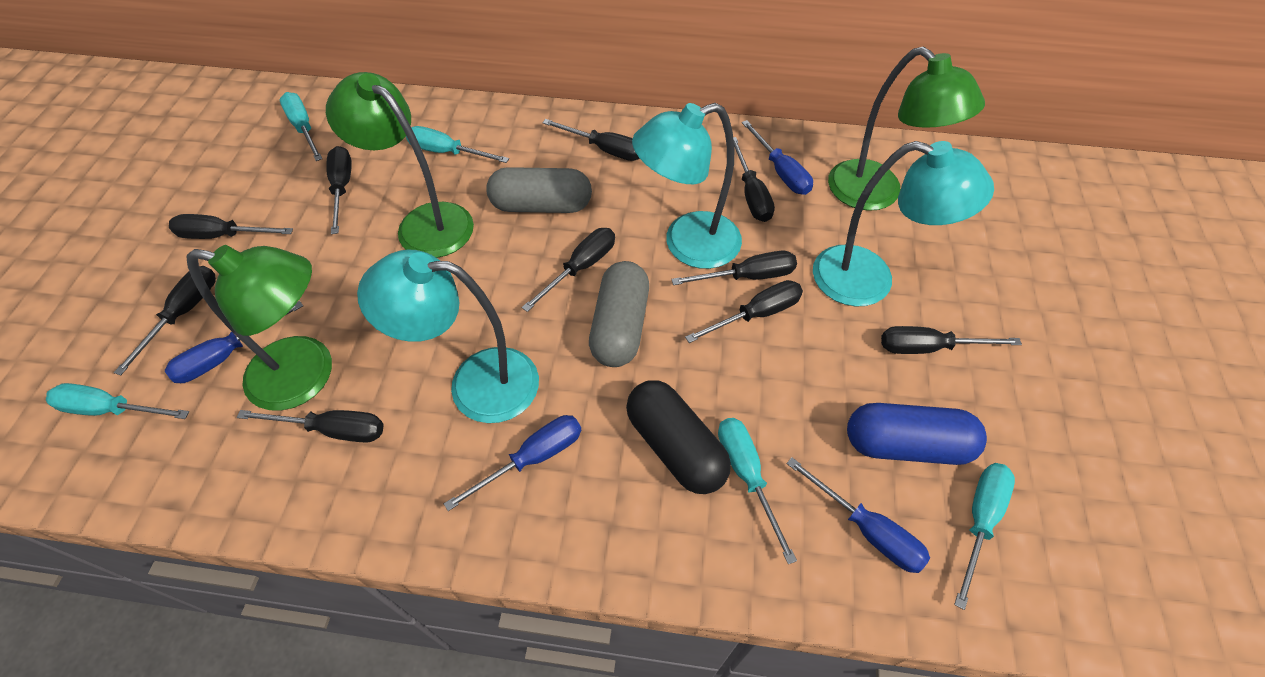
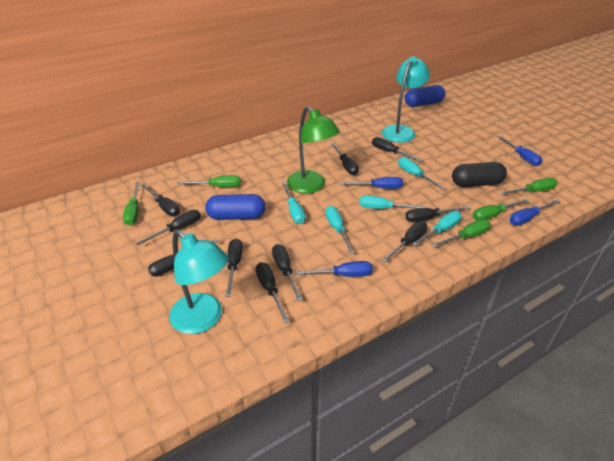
blue capsule: [847,403,987,465] = 1 -> [205,194,266,220] [405,85,445,107] = 2
green lamp: [186,245,332,411] [326,72,474,258] [828,47,985,211] = 3 -> [287,106,340,194] = 1
green screwdriver: none = 0 -> [123,182,140,225] [177,175,241,187] [432,219,491,248] [473,199,530,220] [500,178,557,195] = 5
grey capsule: [486,167,592,213] [589,261,649,367] = 2 -> none = 0
turquoise lamp: [357,250,539,423] [632,103,742,269] [813,141,994,306] = 3 -> [169,229,229,334] [382,57,430,143] = 2

